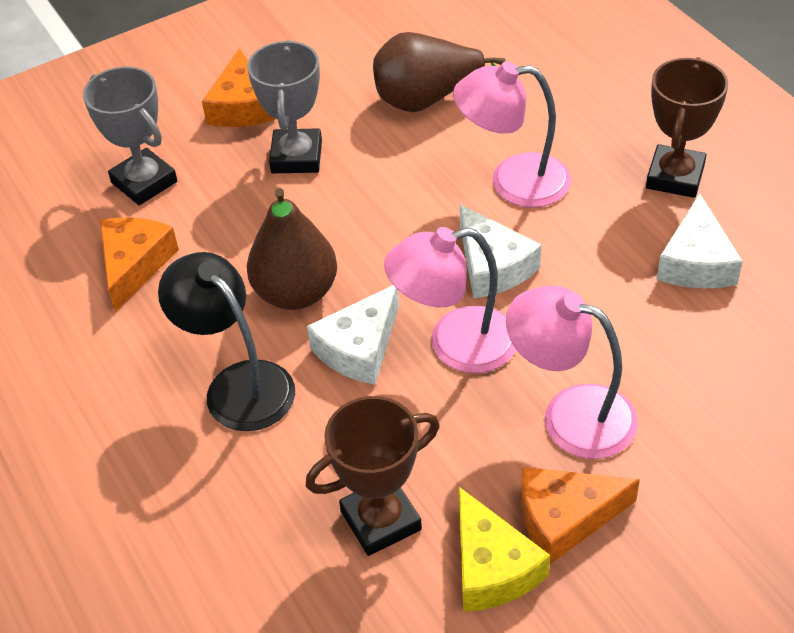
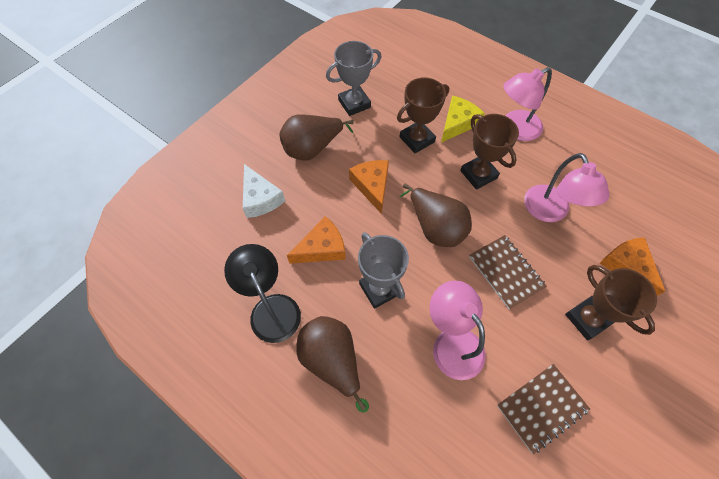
brown notebook: none = 0 -> [469,235,547,309] [497,364,590,454] = 2
brown pear: [247,188,337,310] [373,32,506,112] = 2 -> [279,114,354,161] [296,316,369,412] [400,183,472,247] = 3
brown trophy: [306,396,440,556] [646,57,728,198] = 2 -> [397,77,449,153] [460,114,519,190] [565,265,657,341] = 3
white cheese: [307,285,399,385] [460,204,541,299] [657,193,743,289] = 3 -> [243,164,285,218] = 1

